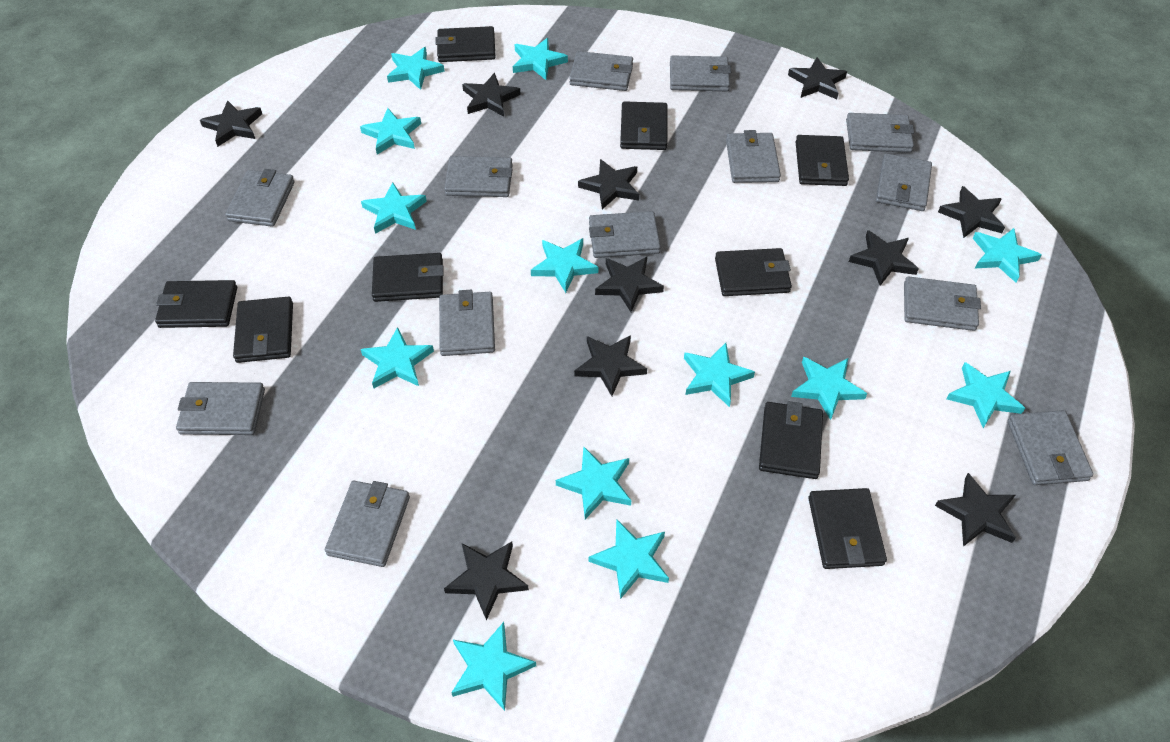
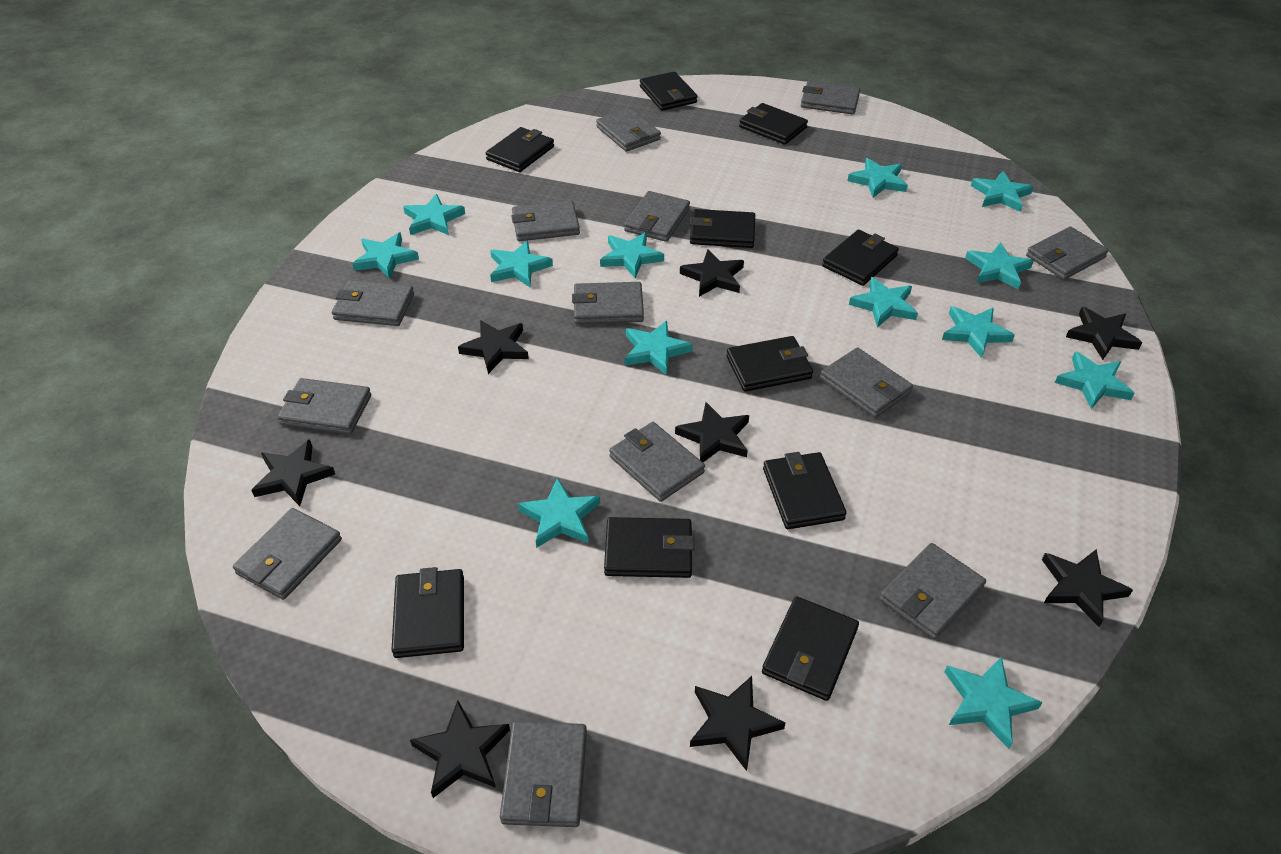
black star: [200,100,262,147] [444,542,529,621] [462,73,521,117] [574,335,647,396] [578,159,639,209] [595,257,664,312] [788,57,847,99] [849,230,919,286] [935,473,1016,547] [938,186,1005,238] = 10 -> [251,439,335,506] [410,700,510,798] [458,320,529,374] [675,402,749,462] [680,249,744,297] [690,676,785,771] [1042,549,1133,627] [1066,307,1142,360] = 8
black wallet: [155,280,237,328] [233,297,293,363] [372,253,444,302] [435,26,495,62] [620,101,667,150] [715,248,792,296] [759,401,823,479] [796,135,849,186] [808,488,887,569] = 9 -> [391,567,464,658] [486,127,554,172] [604,517,694,578] [640,72,697,111] [690,209,755,248] [726,336,813,392] [739,103,808,145] [762,596,859,701] [763,452,847,529] [822,230,899,286] = 10

